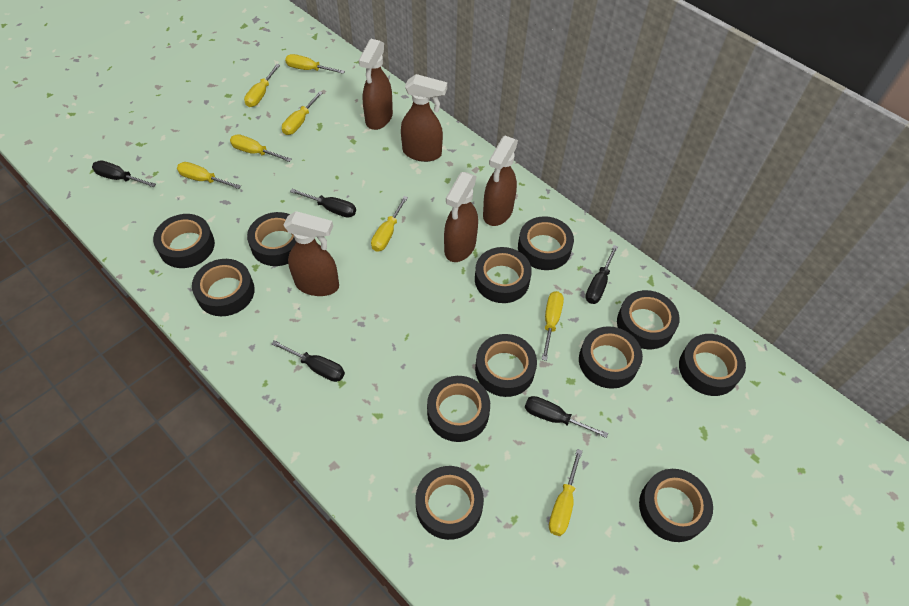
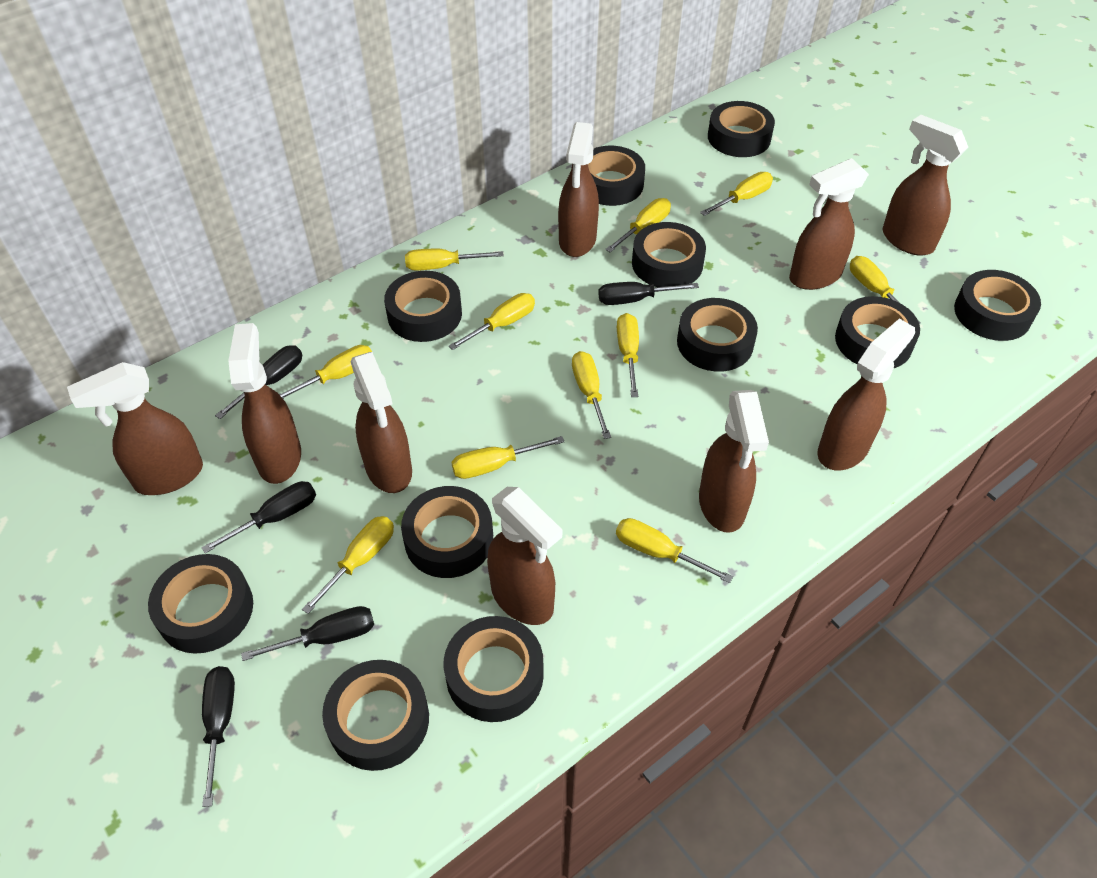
black tape: [153,214,215,268] [192,259,255,316] [247,212,296,266] [415,466,484,540] [427,376,490,442] [475,247,532,303] [475,334,537,397] [518,216,574,270] [579,326,643,389] [617,290,680,349] [639,469,713,542] [679,334,746,396] = 12 -> [148,554,253,654] [322,660,429,771] [384,271,462,342] [401,486,493,578] [444,616,544,722] [588,146,645,206] [632,222,706,287] [677,298,758,372] [708,101,775,157] [835,296,920,368] [954,270,1041,341] = 11
brown spray bottle: [284,211,339,296] [358,39,393,130] [401,74,447,162] [444,172,478,262] [483,136,518,226] = 5 -> [67,362,203,495] [228,323,301,484] [350,352,412,493] [487,487,562,625] [558,122,599,257] [699,390,769,533] [789,158,869,290] [818,318,915,470] [882,115,968,256] = 9
yellow screwdriver: [177,162,241,189] [230,134,292,162] [244,64,280,107] [282,91,323,135] [285,54,345,74] [371,196,408,251] [542,291,564,361] [549,449,583,536] = 8 -> [279,345,372,399] [302,516,394,614] [405,249,504,271] [449,293,535,350] [451,436,564,479] [572,351,611,439] [605,198,671,252] [616,518,733,583] [617,313,639,397] [700,172,773,216] [850,256,921,324] = 11

